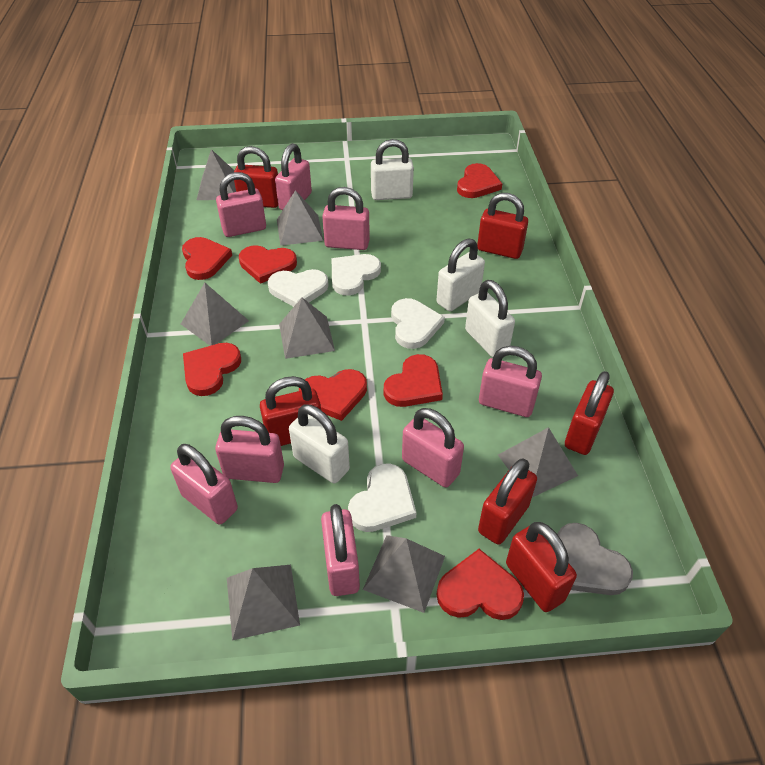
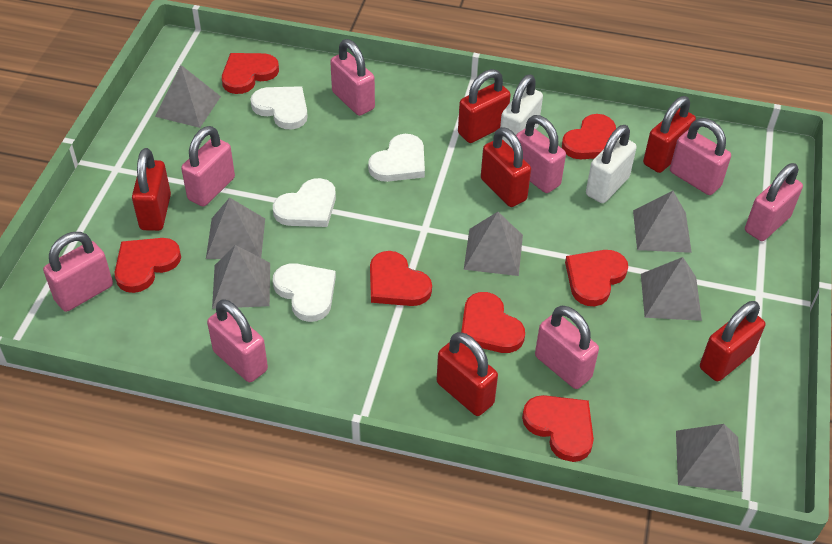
grey heart: [557,523,633,595] = 1 -> none = 0
white padlock: [289,404,350,483] [371,139,414,200] [436,239,485,311] [465,280,515,357] = 4 -> [500,74,543,149] [586,125,637,203] = 2

